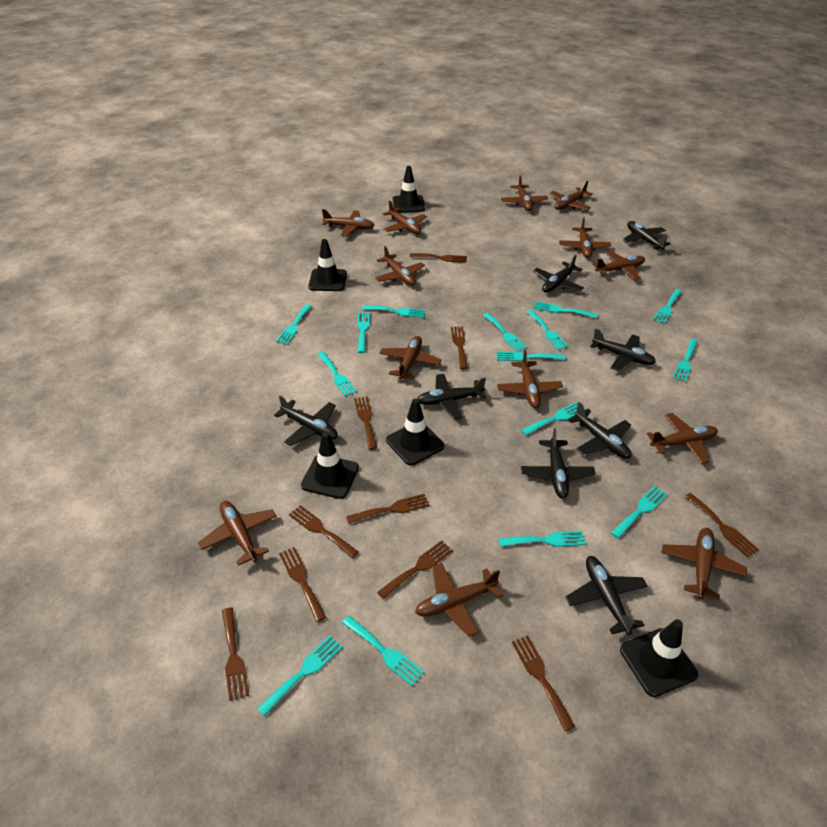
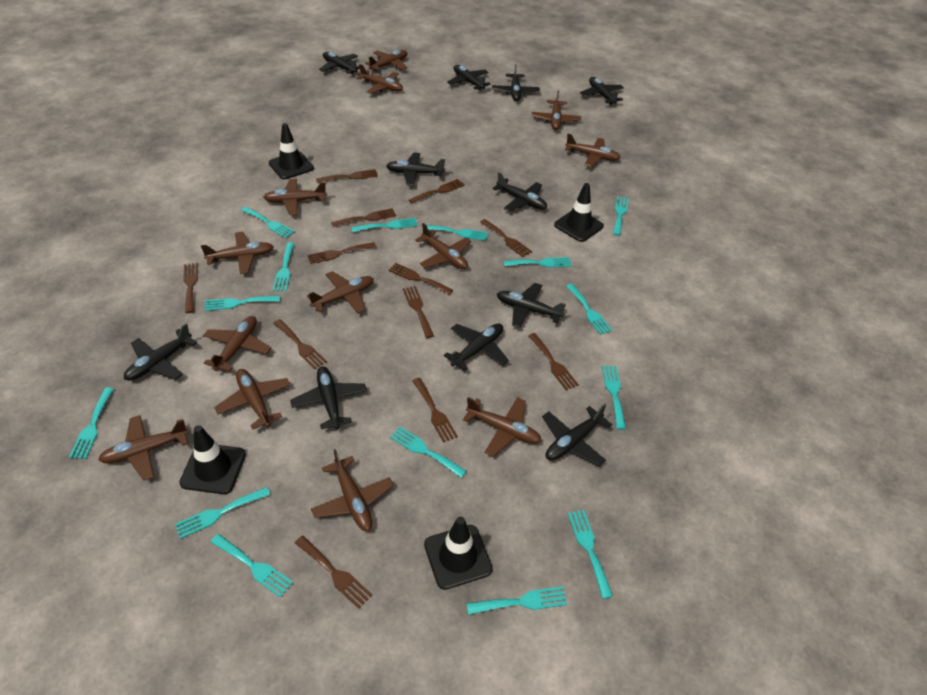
black plane: [274,396,338,446] [417,374,486,419] [521,428,595,498] [533,255,584,292] [566,556,648,635] [568,402,631,459] [590,328,656,371] [622,221,671,250] = 8 -> [124,323,197,381] [290,366,367,429] [319,52,360,75] [386,153,445,186] [444,324,509,371] [447,65,491,90] [492,64,540,101] [492,172,547,212] [497,283,566,328] [542,404,612,466] [580,77,624,105] = 11
black traffic cone: [301,432,359,499] [308,239,347,291] [386,398,444,465] [393,166,425,213] [620,619,698,697] = 5 -> [179,425,246,494] [269,123,314,179] [424,517,493,590] [554,183,604,242] = 4
brown fork: [222,607,249,701] [279,547,326,622] [289,505,359,558] [346,494,430,524] [354,396,377,450] [377,540,453,599] [410,253,467,263] [451,327,468,370] [512,635,575,731] [685,493,759,558] = 10 -> [183,263,198,313] [273,319,327,369] [295,536,372,609] [307,242,376,264] [316,169,378,183] [331,208,396,227] [388,263,453,294] [403,286,434,338] [409,179,465,203] [412,377,458,443] [480,219,532,257] [528,333,579,391] = 12

